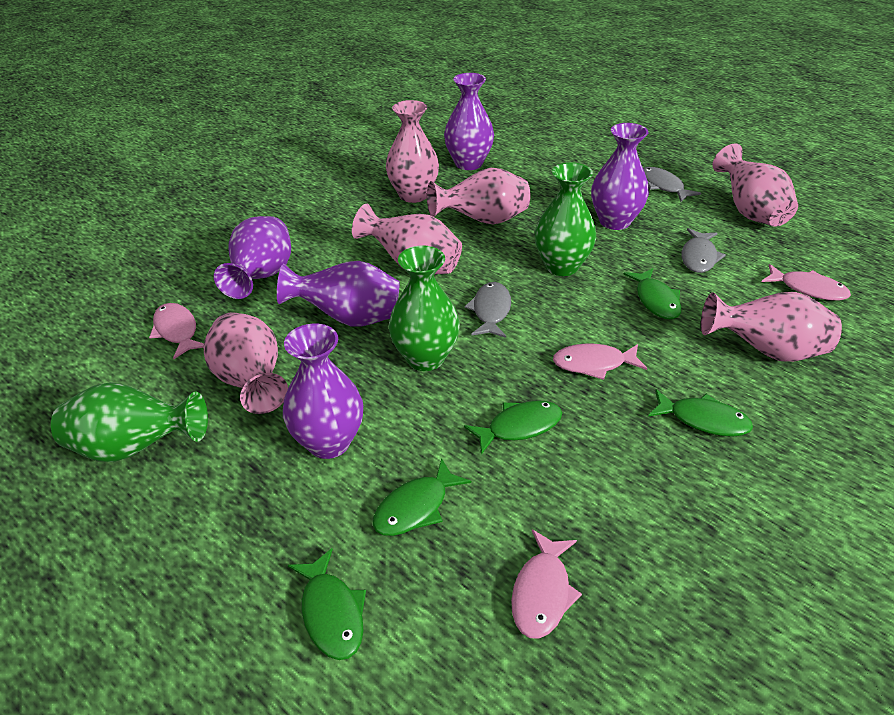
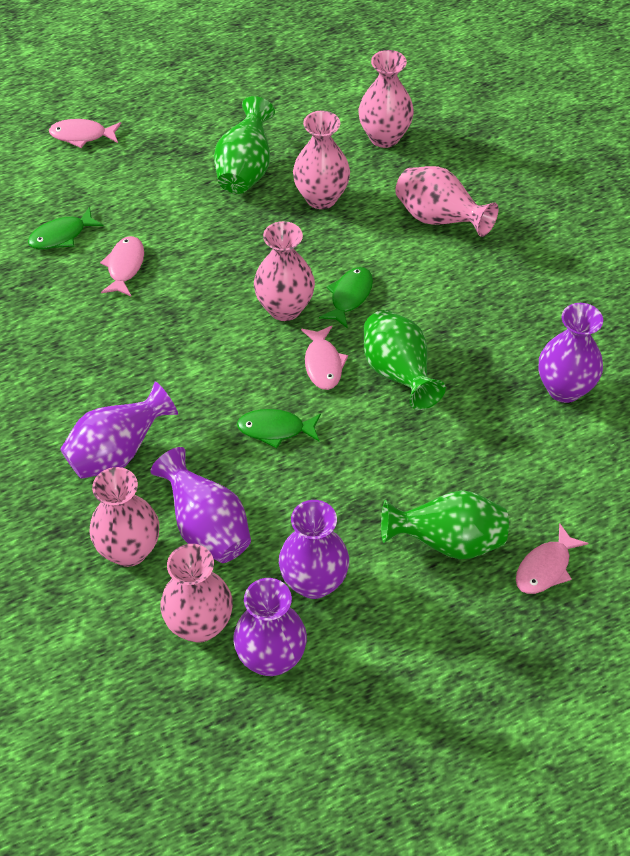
green fish: [288,548,366,660] [373,458,471,536] [464,400,562,455] [624,268,682,319] [648,389,753,437] = 5 -> [28,207,103,250] [237,409,321,449] [319,267,373,329] = 3
grey fish: [465,282,511,338] [643,167,701,202] [682,228,726,273] = 3 -> none = 0

